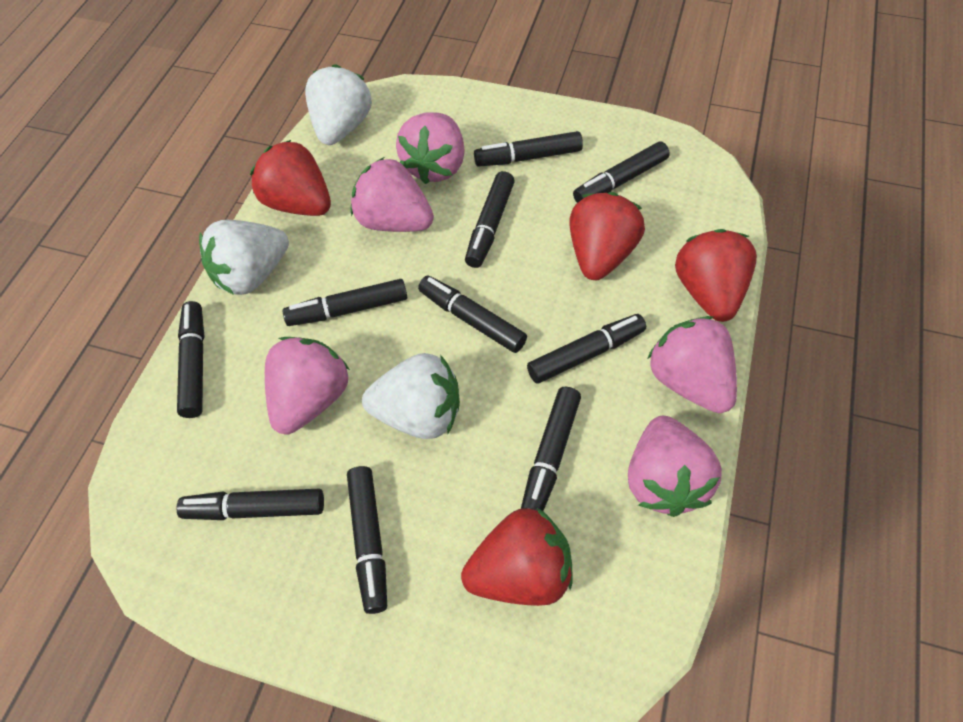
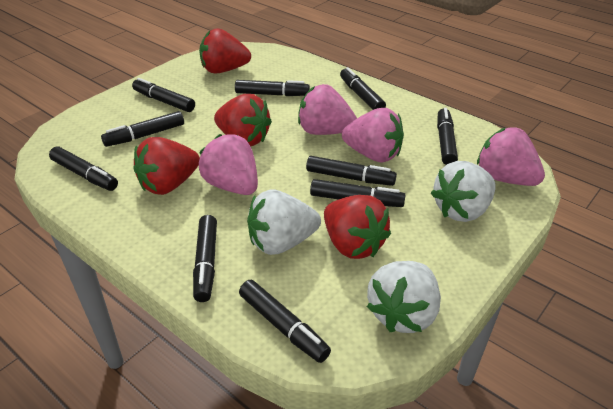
pink strawberry: [265,337,350,435] [351,157,434,232] [396,112,465,184] [628,416,722,517] [647,316,737,413] = 5 -> [199,134,258,195] [298,84,357,135] [342,108,404,162] [477,127,545,186] = 4

